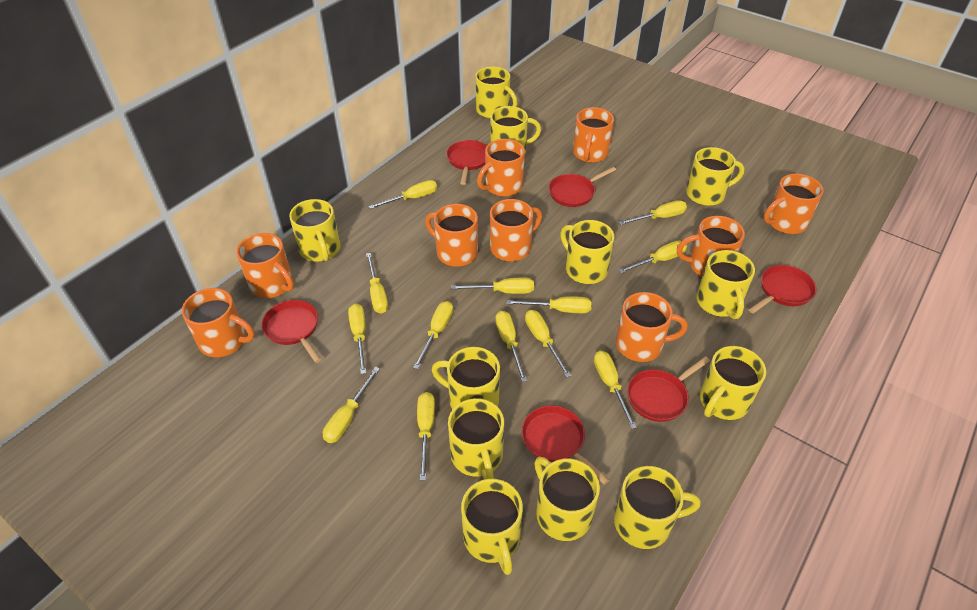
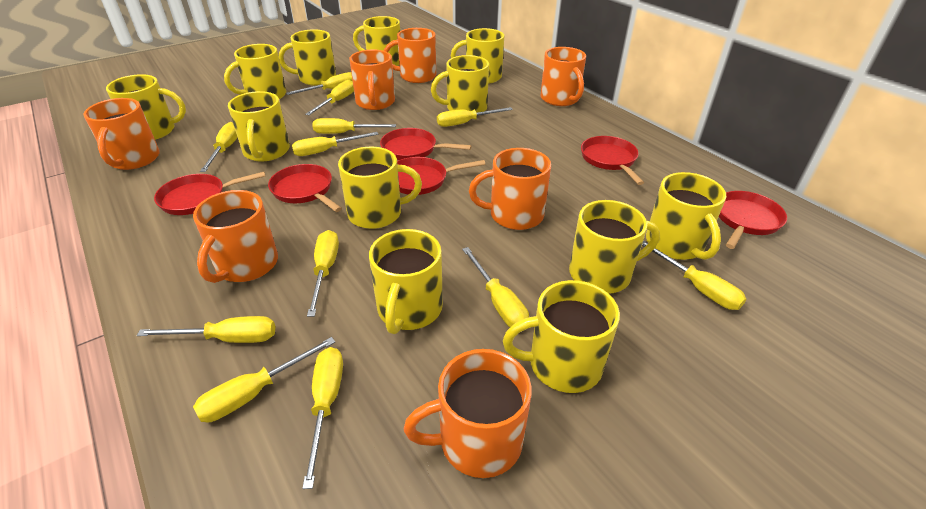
orange mug: [182,288,255,357] [236,233,294,298] [425,204,478,267] [477,139,525,197] [490,199,542,261] [573,107,614,163] [616,292,688,362] [677,216,745,276] [764,174,823,234] = 9 -> [83,98,160,170] [193,190,278,283] [349,50,395,110] [384,28,436,83] [404,349,532,478] [469,148,551,230] [540,47,586,106] = 7
yellow screwdriver: [323,367,380,443] [348,304,366,374] [366,253,388,314] [369,180,437,209] [413,301,453,369] [417,392,435,481] [452,277,534,294] [495,311,527,382] [507,296,592,313] [525,310,571,378] [594,351,637,429] [618,200,687,225] [619,241,687,274] = 13 -> [137,316,275,343] [193,337,335,423] [200,122,238,172] [286,72,353,95] [292,132,379,156] [302,347,343,489] [305,80,354,115] [307,230,339,317] [312,118,396,134] [437,107,513,127] [462,247,529,327] [642,240,746,310] = 12

